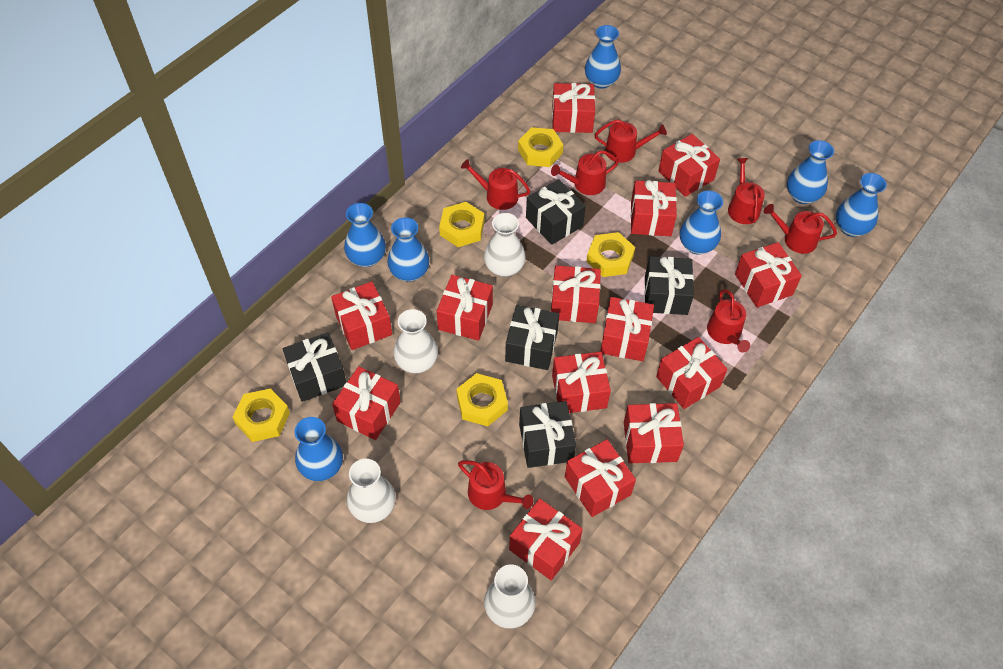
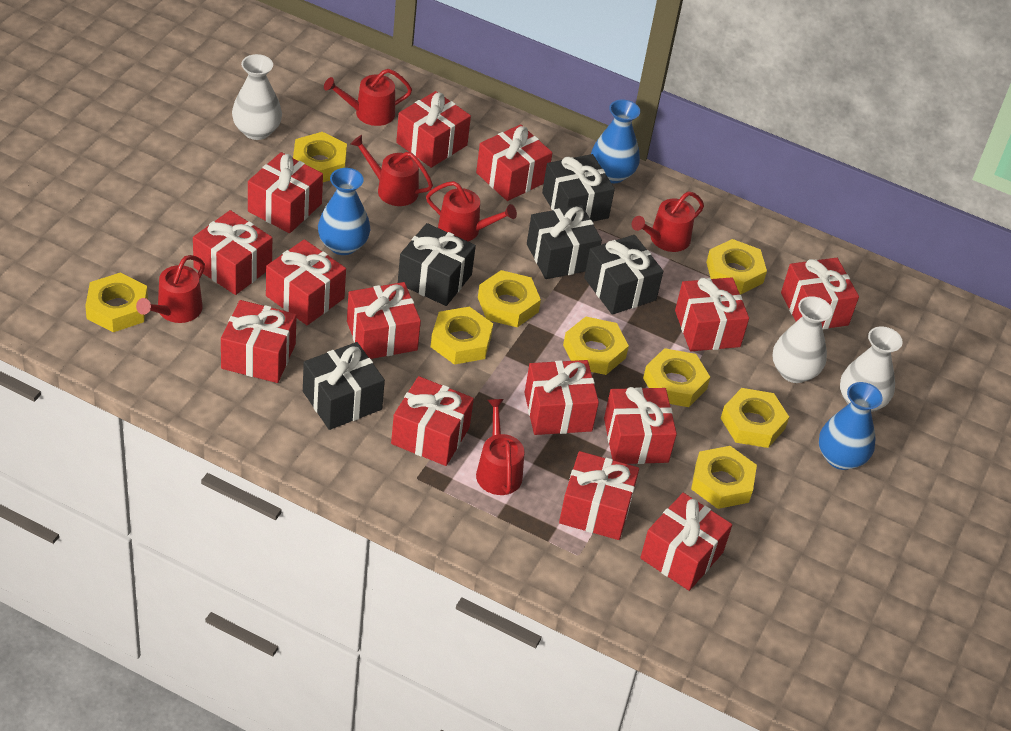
blue vase: [295,417,343,481] [344,203,386,267] [387,217,429,282] [585,25,621,89] [680,191,723,255] [787,140,834,204] [836,173,887,237] = 7 -> [318,168,370,255] [591,99,640,183] [819,382,883,470] = 3
red watering can: [458,460,533,510] [461,159,530,210] [551,150,618,195] [595,119,667,163] [707,289,750,353] [728,158,765,224] [764,204,837,254] = 7 -> [136,255,205,323] [324,69,412,126] [350,135,433,206] [426,181,517,241] [476,399,524,495] [632,191,704,252] = 6
white vase: [347,459,395,523] [393,309,438,374] [484,213,526,277] [484,564,535,629] = 4 -> [232,54,282,140] [772,296,832,383] [840,326,903,412] = 3
yellow nut: [233,388,290,442] [439,202,484,247] [456,373,508,426] [518,127,564,167] [586,232,635,277] = 5 -> [85,272,148,332] [293,132,347,182] [431,306,493,365] [478,270,541,327] [563,317,629,375] [643,348,710,407] [691,446,757,509] [706,239,767,294] [721,388,789,448] = 9

